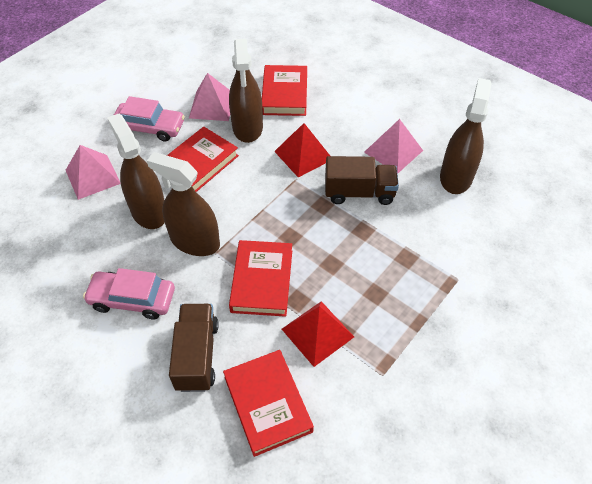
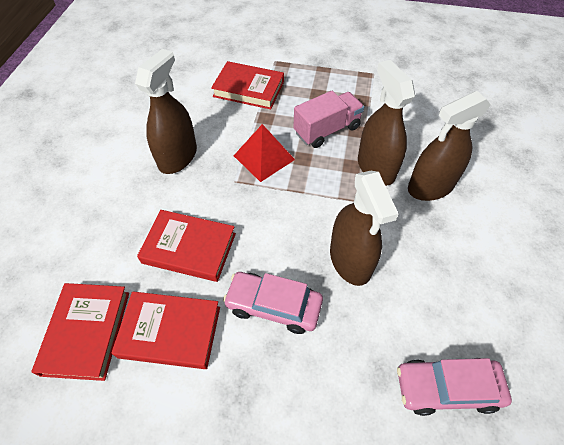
brown truck: [169,304,219,392] [325,156,399,205] = 2 -> none = 0
pink pyramid: [66,145,121,200] [189,73,230,121] [364,119,423,174] = 3 -> none = 0
pink truck: none = 0 -> [293,91,364,148] = 1
red pyramid: [274,123,330,178] [282,301,354,367] = 2 -> [234,124,295,182] = 1

